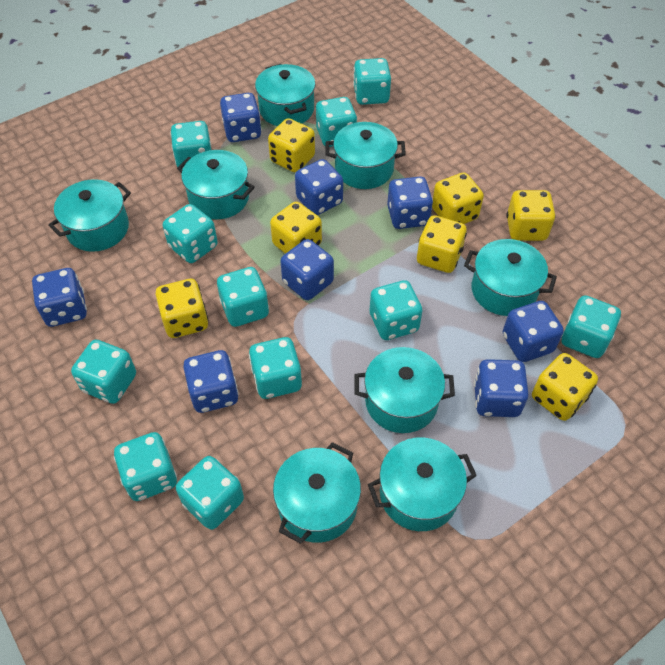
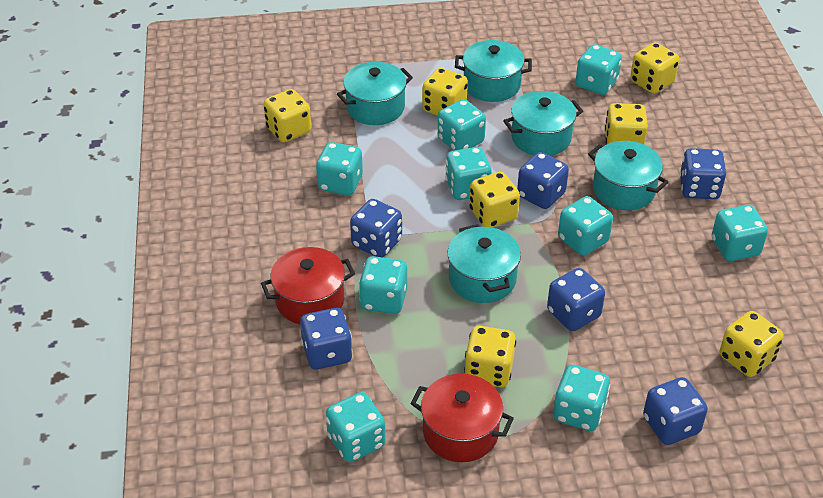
blue dice: [32,268,87,327] [183,350,239,413] [220,93,262,142] [281,239,334,300] [295,159,343,215] [387,177,433,229] [474,359,529,417] [503,301,564,362] = 8 -> [300,308,353,369] [350,199,402,257] [517,152,569,209] [547,268,605,331] [643,377,708,445] [679,148,726,199] = 6
red pot: none = 0 -> [261,247,355,324] [410,374,514,462] = 2
turquoise dice: [71,340,136,404] [114,432,177,501] [163,204,218,263] [170,121,211,169] [176,456,244,530] [217,267,269,327] [249,337,302,399] [316,97,357,147] [353,58,391,105] [370,280,422,340] [562,295,621,358] = 11 -> [316,142,363,196] [326,392,386,462] [359,256,407,314] [438,99,486,151] [445,147,492,200] [553,365,610,431] [558,196,613,256] [576,44,622,95] [712,205,768,261] = 9
turquoise pot: [48,179,131,252] [177,150,255,219] [255,64,315,126] [273,442,361,544] [326,122,406,189] [354,347,455,433] [368,437,477,531] [464,239,557,316] = 8 -> [337,62,413,125] [448,224,521,303] [455,40,532,102] [503,91,583,156] [588,141,668,210] = 5

